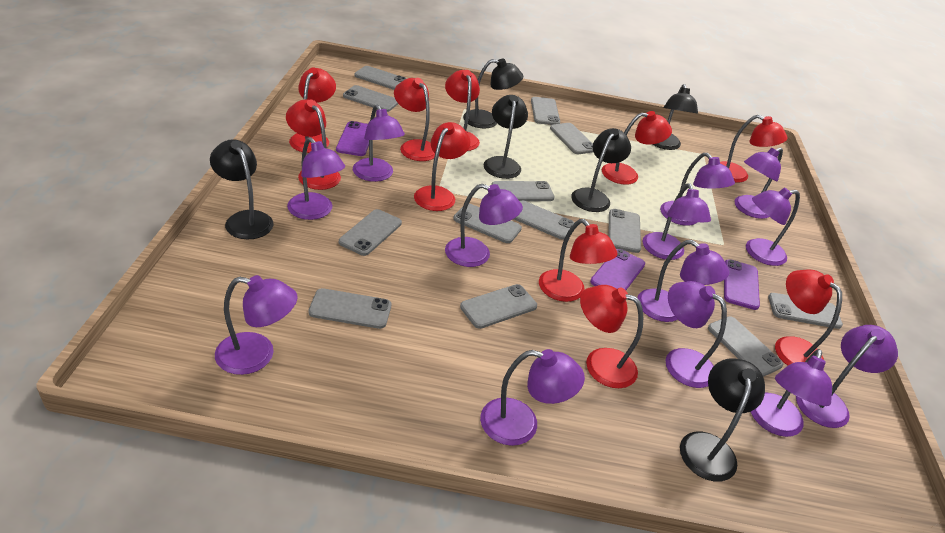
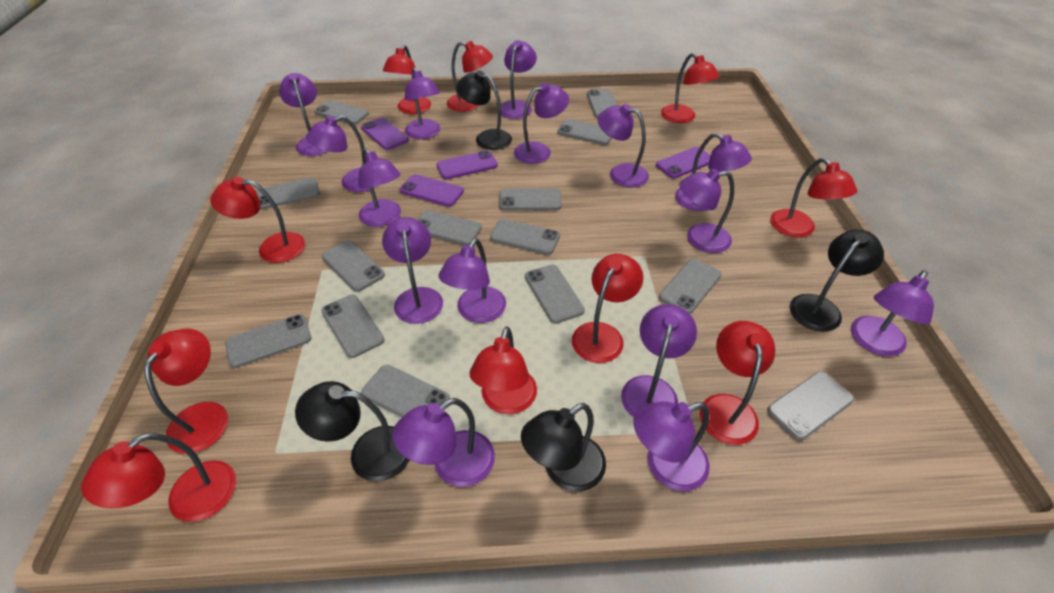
black lamp: [210,139,274,239] [463,59,523,129] [484,95,528,179] [571,128,631,212] [653,84,698,150] [680,358,765,482] = 6 -> [295,381,410,482] [456,71,512,150] [521,403,606,492] [790,230,884,332] = 4
grey phone: [308,288,391,329] [339,209,402,256] [343,85,398,112] [354,66,407,90] [453,204,522,243] [460,284,537,329] [492,181,554,201] [514,201,575,240] [531,97,560,125] [550,123,593,154] [608,209,641,253] [708,316,783,377] [768,293,843,329] = 13 -> [225,314,311,368] [255,177,320,210] [315,100,369,125] [321,294,385,358] [322,240,385,292] [361,365,450,417] [418,210,482,245] [490,219,560,255] [499,188,562,210] [525,265,585,324] [557,119,612,145] [587,89,617,118] [659,259,722,314] [767,371,854,440] = 14
purple lamp: [215,275,297,375] [287,137,345,220] [353,105,405,182] [445,184,523,267] [480,349,585,446] [637,240,729,322] [643,183,711,260] [660,153,735,226] [665,281,727,388] [735,147,783,219] [746,188,800,266] [751,349,832,437] [796,325,898,428] = 13 -> [279,73,327,156] [306,115,376,192] [358,148,401,227] [382,217,443,324] [392,398,495,487] [405,68,440,139] [438,238,506,323] [501,40,537,119] [514,83,569,164] [597,104,649,187] [621,304,697,417] [633,401,710,491] [675,133,752,211] [679,169,734,253] [851,270,934,356] = 15
purple phone: [336,121,369,156] [590,249,645,290] [724,259,760,310] = 3 -> [361,117,409,150] [400,174,464,207] [436,150,498,179] [656,147,711,178] = 4

